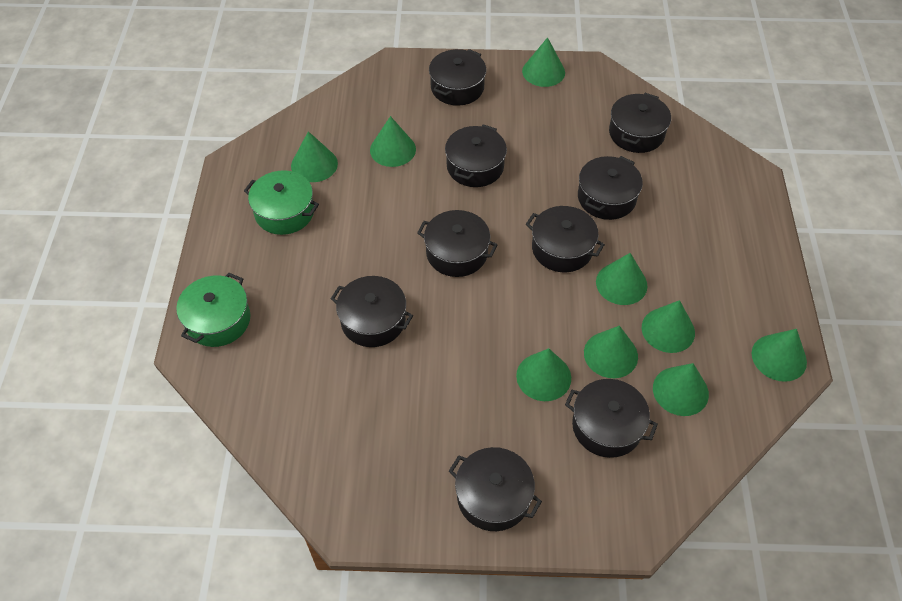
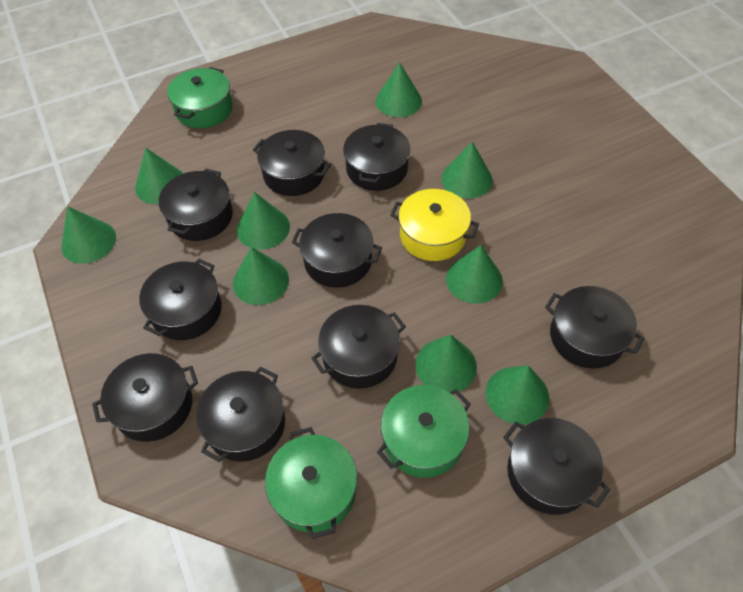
black pot: [331,276,413,347] [417,210,498,277] [429,49,486,106] [445,124,507,187] [449,447,542,531] [526,206,605,272] [565,379,658,458] [578,156,643,220] [609,93,671,153] = 9 -> [92,353,198,442] [139,259,222,340] [159,168,233,241] [196,367,285,462] [253,130,331,196] [291,213,382,288] [312,305,406,389] [343,123,410,191] [503,418,610,515] [545,286,644,369] = 10
green pot: [176,273,251,347] [244,170,319,235] = 2 -> [167,67,233,128] [265,427,357,539] [377,385,471,478] = 3
yellow pot: none = 0 -> [390,189,479,261] = 1

